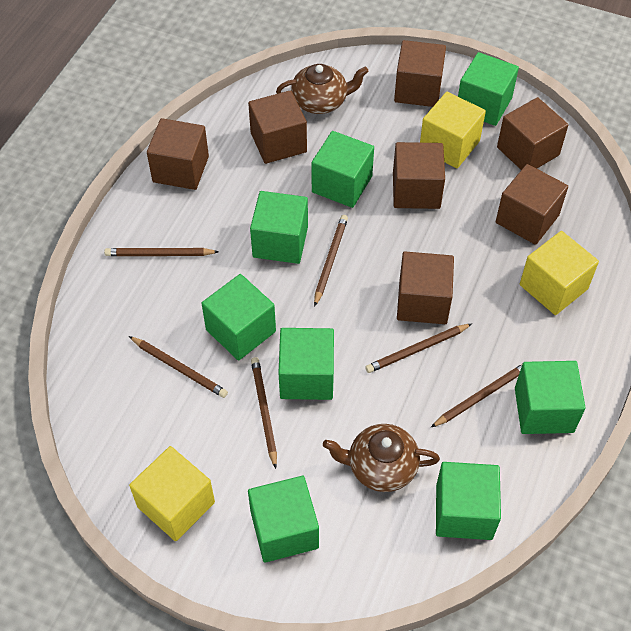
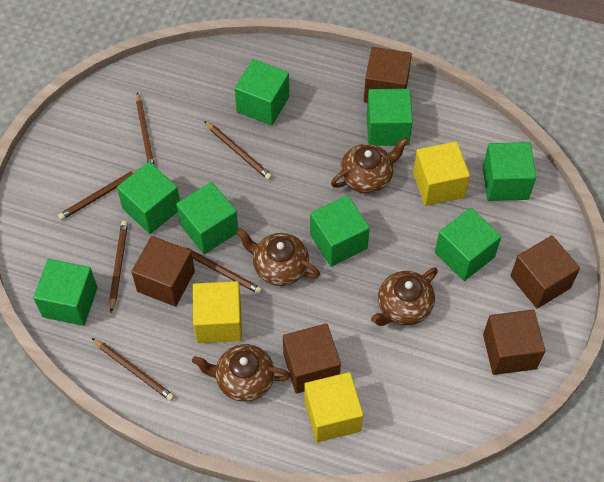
brown cube: [147,118,209,190] [248,90,307,164] [393,142,445,209] [394,40,446,107] [397,251,454,324] [496,164,568,245] [497,97,568,170] = 7 -> [131,236,195,307] [283,324,341,394] [364,47,412,103] [483,310,545,375] [510,235,580,309] = 5
brown teapot: [276,64,369,114] [323,424,440,492] = 2 -> [192,344,291,402] [236,228,320,286] [331,137,409,193] [371,267,438,326] = 4

